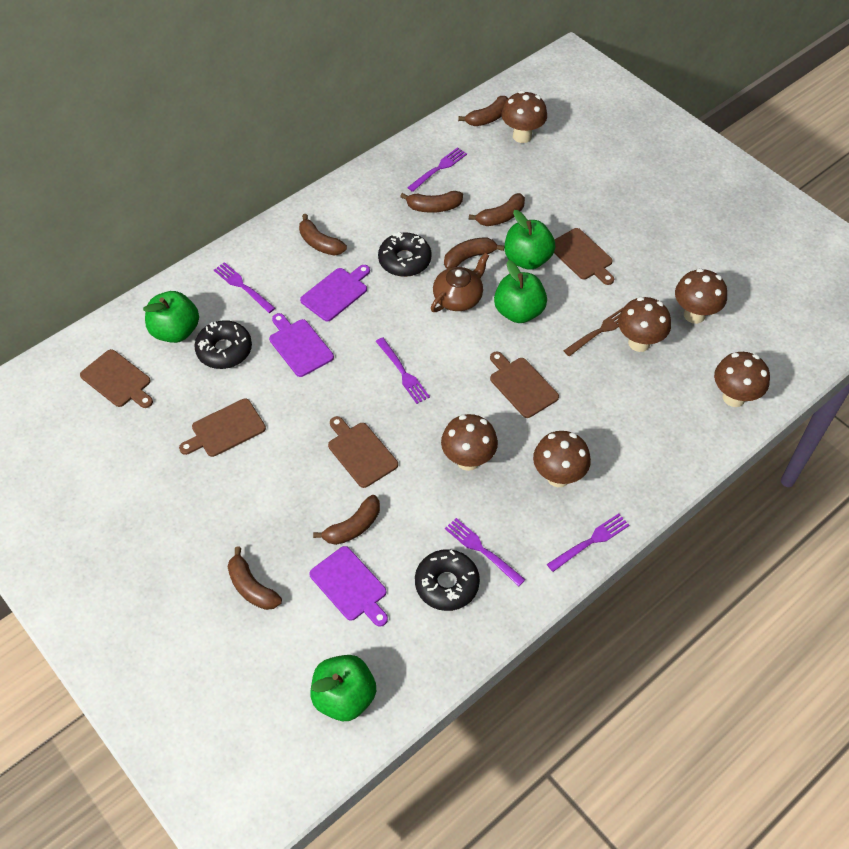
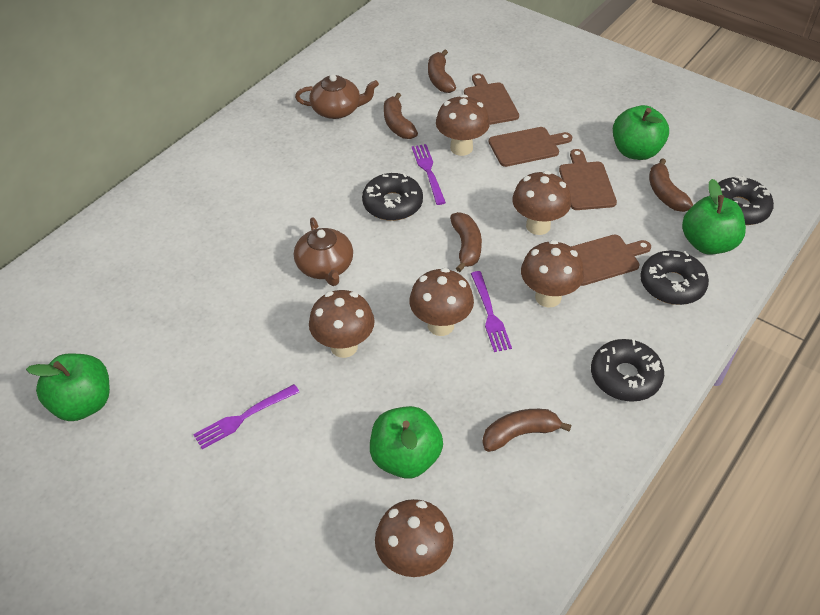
black donut: [194,320,252,369] [378,232,432,277] [415,549,480,611] = 3 -> [362,173,423,221] [591,339,664,402] [640,251,709,305] [718,176,774,225] = 4
brown banana: [228,547,282,610] [299,214,347,256] [313,495,380,545] [400,191,463,213] [444,237,504,269] [458,96,508,126] [469,193,525,226] = 7 -> [384,93,418,139] [428,49,456,93] [450,212,482,272] [482,409,571,452] [649,158,693,212] = 5
brown cutting board: [80,349,153,408] [179,399,266,457] [328,416,398,488] [490,352,559,418] [554,228,614,285] = 5 -> [464,73,519,125] [489,127,572,167] [559,149,617,210] [571,235,651,286] = 4
brown fork: [563,308,623,356] = 1 -> none = 0
brown teapot: [431,253,489,312] = 1 -> [294,218,353,286] [295,74,379,119] = 2
purple cutting board: [269,313,334,377] [300,265,370,322] [309,546,388,627] = 3 -> none = 0
purple fork: [214,262,275,313] [376,337,430,404] [407,147,467,192] [445,518,526,586] [547,513,630,572] = 5 -> [193,384,299,449] [412,144,446,205] [471,271,512,352] = 3

